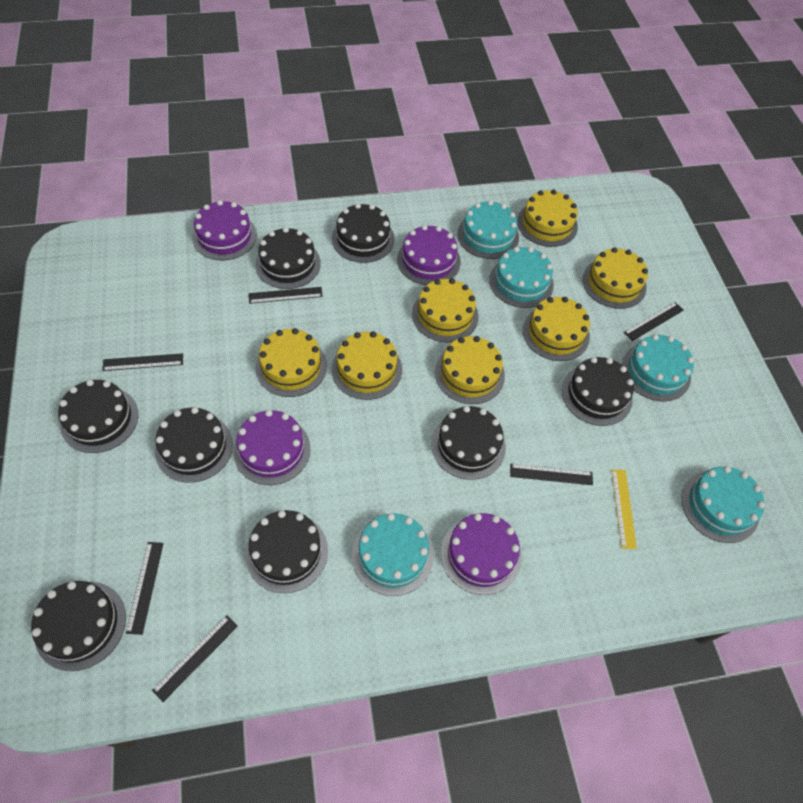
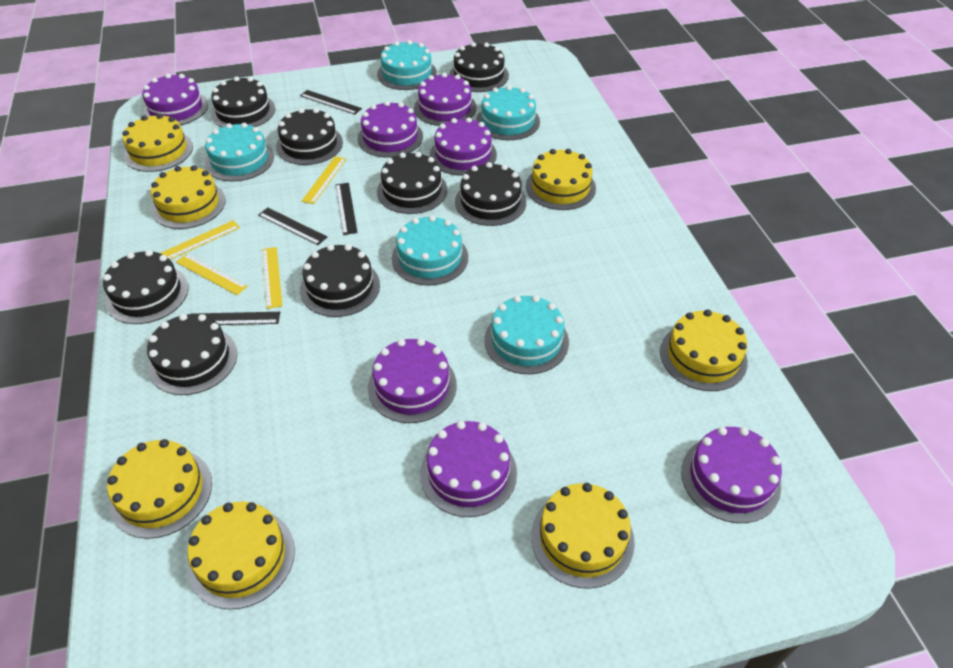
black ruler: [102,353,183,371] [126,542,164,635] [152,615,238,702] [249,287,323,304] [510,464,593,485] [624,302,684,341] = 6 -> [194,312,280,325] [258,208,327,245] [300,90,362,114] [336,183,358,235] = 4
purple cake: [192,200,257,260] [234,410,311,485] [397,225,461,285] [441,513,522,595] = 4 -> [142,74,208,125] [358,101,423,158] [368,339,457,423] [414,73,477,126] [420,421,517,517] [430,117,497,176] [681,427,782,523] = 7
yellow ruler: [611,469,637,549] = 1 -> [160,220,240,260] [176,254,248,295] [262,247,282,309] [302,156,347,204] = 4

